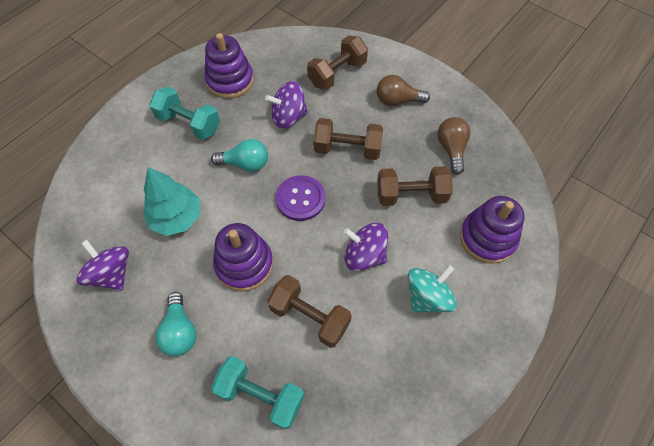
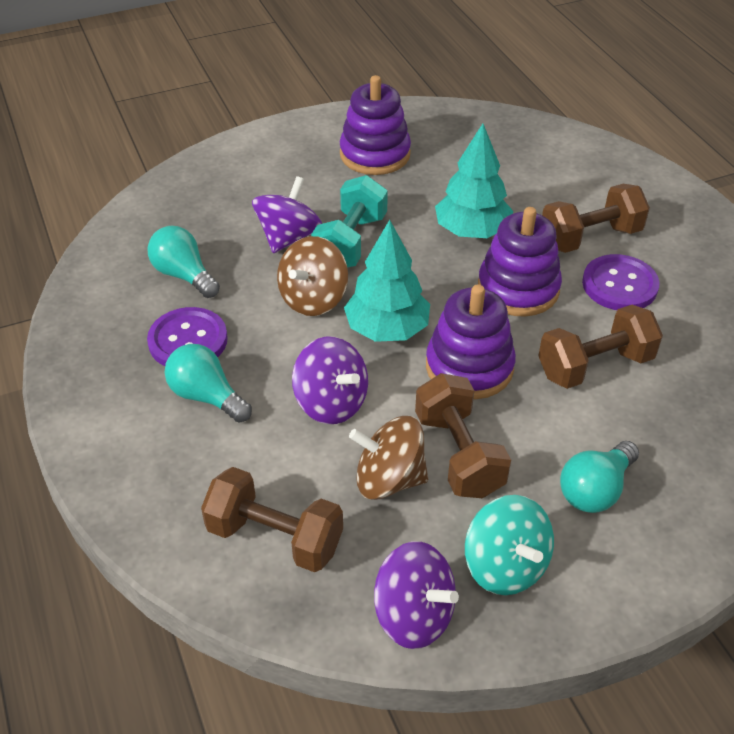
brown light bulb: [377,75,430,106] [437,117,470,175] = 2 -> none = 0
brown spinning top: none = 0 -> [277,236,348,316] [349,416,428,500] = 2
purple button: [276,175,325,221] = 1 -> [147,307,228,366] [582,254,660,310] = 2
turquoise dumbbell: [149,87,220,140] [211,356,304,430] = 2 -> [311,175,388,268] = 1
turquoise light bulb: [155,292,196,357] [211,139,268,172] = 2 -> [147,226,220,298] [165,344,252,423] [560,441,639,513] = 3
turquoise tree: [143,167,200,236] = 1 -> [344,220,430,342] [435,123,514,238] = 2

